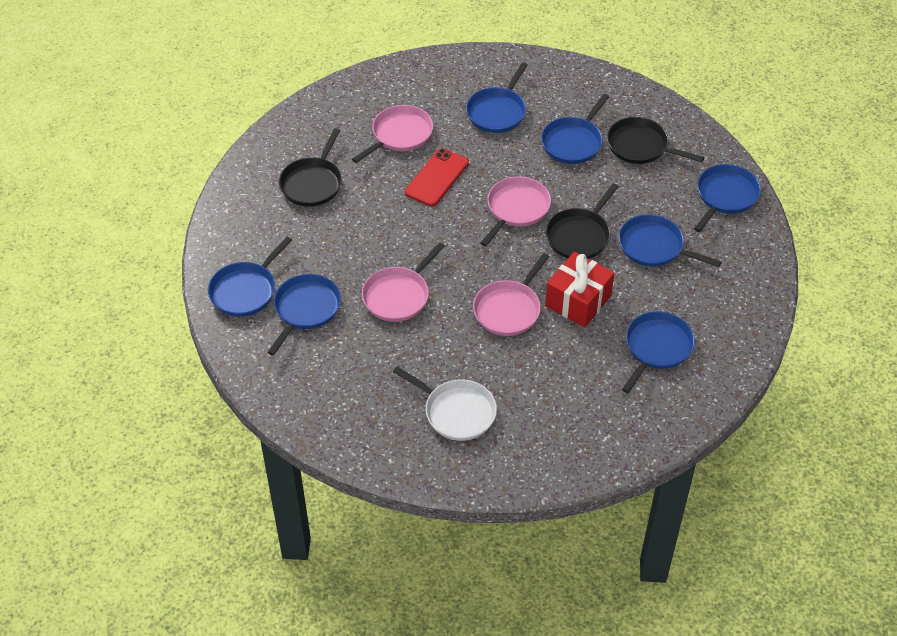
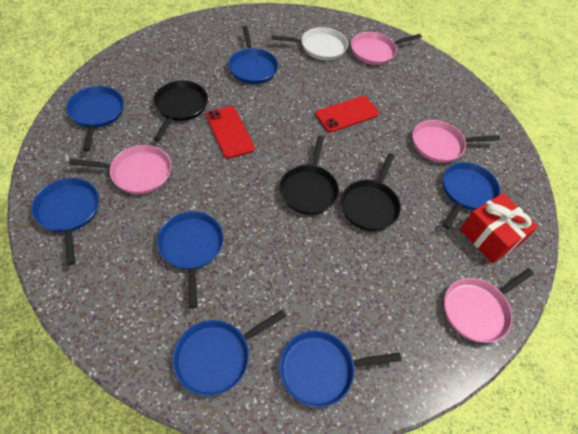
red phone: [405,148,469,207] = 1 -> [206,106,255,159] [315,96,379,132] = 2

